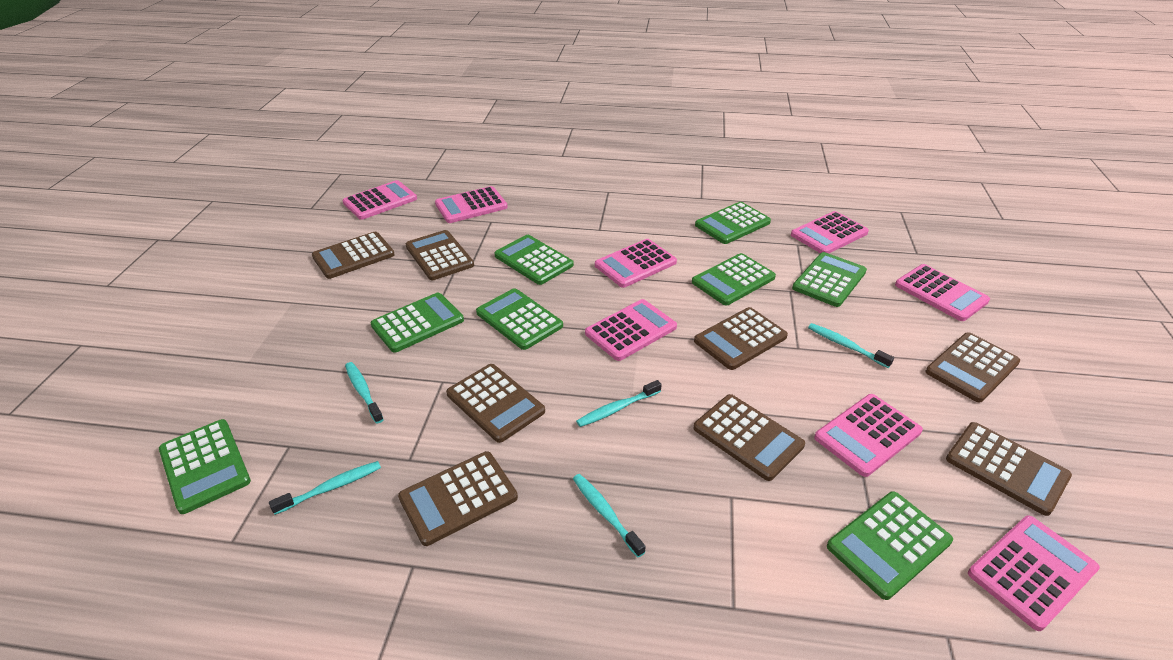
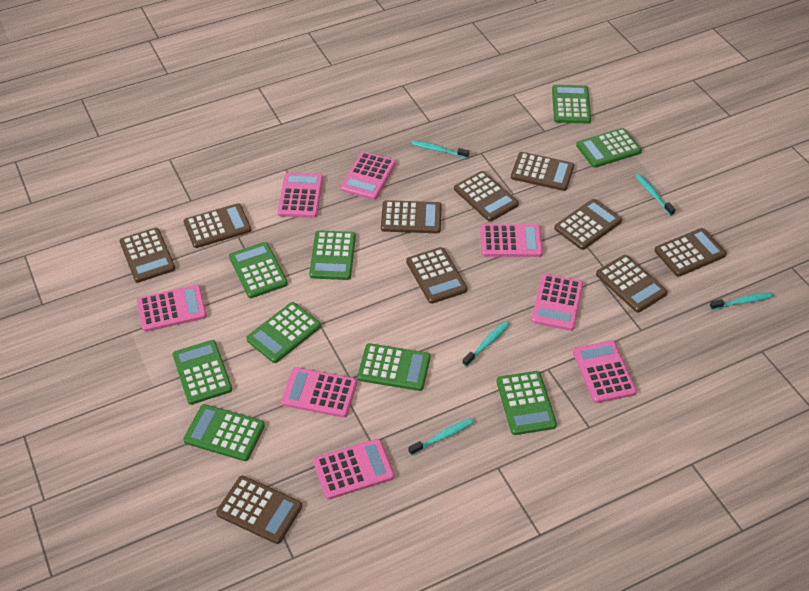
brown calculator: [312,232,395,279] [398,451,518,546] [406,230,474,280] [446,364,545,443] [693,394,805,481] [694,307,788,370] [926,332,1020,403] [946,422,1072,516] = 8 -> [119,228,175,283] [184,203,251,248] [216,476,302,544] [381,200,442,233] [406,247,468,304] [454,171,519,222] [511,152,574,191] [554,199,622,250] [596,255,668,312] [654,228,727,277] = 10
green calculator: [159,419,251,514] [371,293,464,353] [476,288,563,350] [494,235,574,285] [692,253,776,305] [695,202,771,244] [792,252,867,307] [827,491,953,600] = 8 -> [172,340,232,405] [183,404,265,461] [229,242,288,298] [246,302,321,363] [309,230,356,280] [357,343,430,391] [496,371,557,435] [552,85,591,124] [576,128,642,168] = 9

